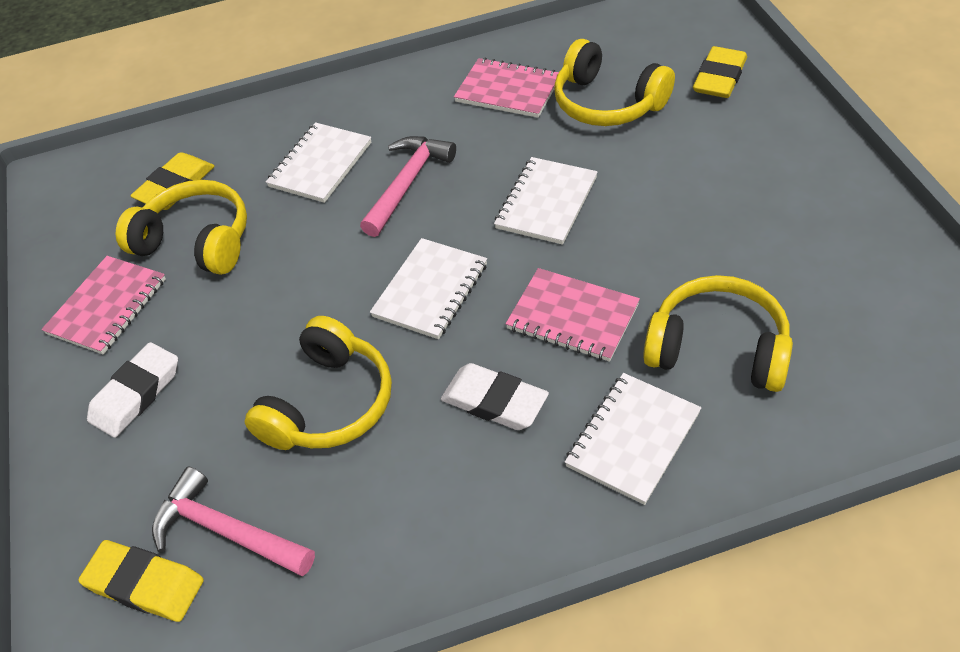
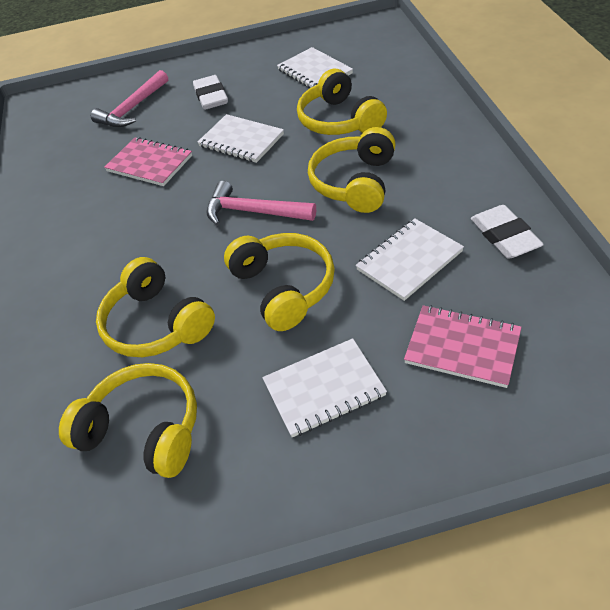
pink notebook: [41,256,166,355] [454,58,559,118] [506,268,640,362] = 3 -> [104,137,192,186] [404,305,522,388] = 2
yellow eraser: [78,540,204,622] [130,152,215,210] [693,46,747,98] = 3 -> none = 0
yellow headphones: [116,180,247,275] [245,316,392,450] [554,39,675,126] [643,275,793,392] = 4 -> [59,363,197,478] [96,257,215,357] [224,233,335,331] [297,69,387,135] [308,127,396,213] = 5

